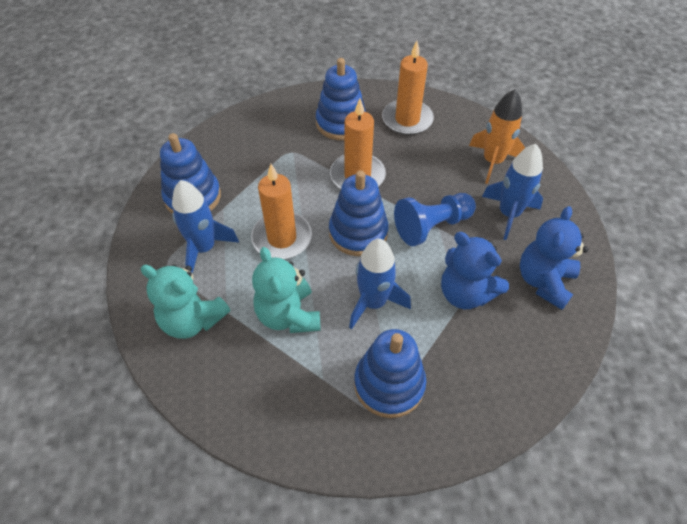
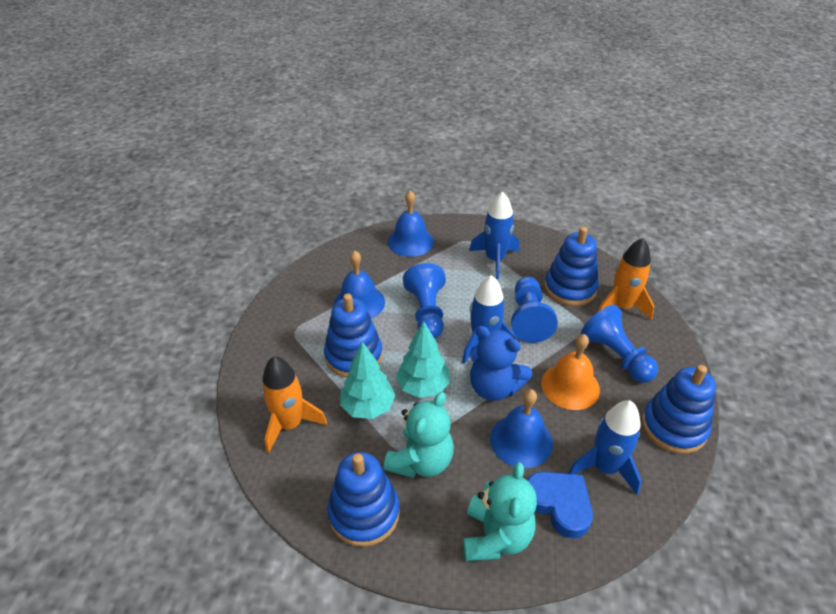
blue bell: none = 0 -> [334,251,385,319] [387,191,434,257] [490,389,553,468] = 3
blue heart: none = 0 -> [527,472,593,539] = 1
blue pawn: [394,193,476,246] = 1 -> [403,263,446,338] [511,277,558,343] [581,305,658,383] = 3
blue teddy bear: [441,232,509,309] [520,206,588,310] = 2 -> [470,326,532,401] = 1
orange bell: none = 0 -> [541,334,600,410] = 1
orange candle: [251,164,312,259] [330,98,386,189] [382,41,434,135] = 3 -> none = 0
orange rocket: [469,89,525,184] = 1 -> [261,356,327,453] [597,238,654,320] = 2
turquoise tree: none = 0 -> [340,342,395,419] [396,321,450,398] = 2

